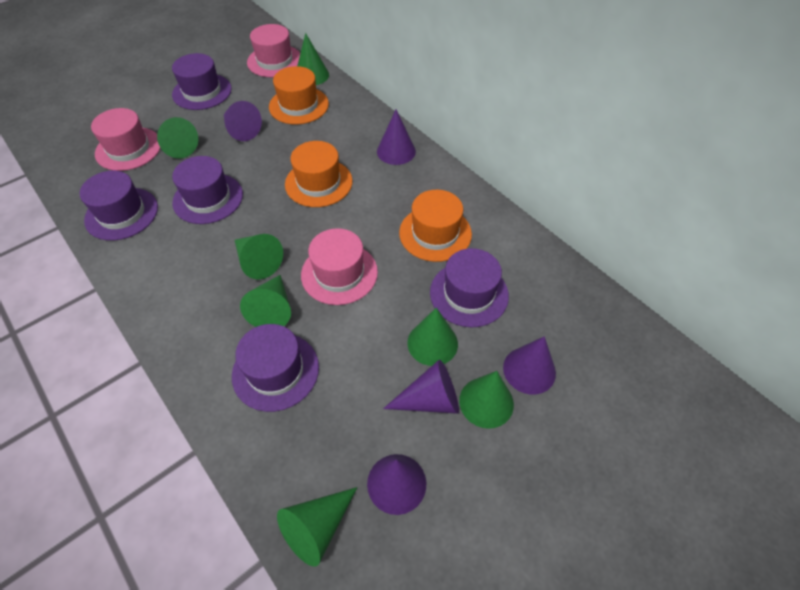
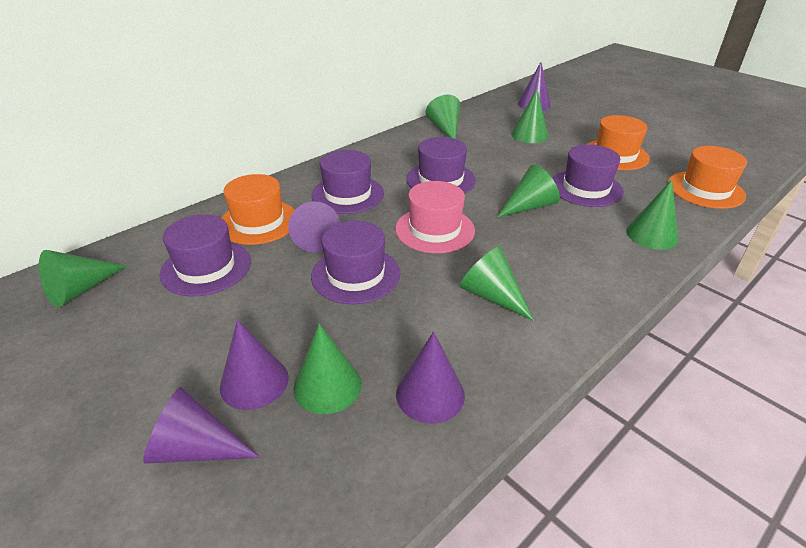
pink hat: [91,108,161,171] [247,24,300,77] [301,228,378,305] = 3 -> [395,181,475,253] = 1

